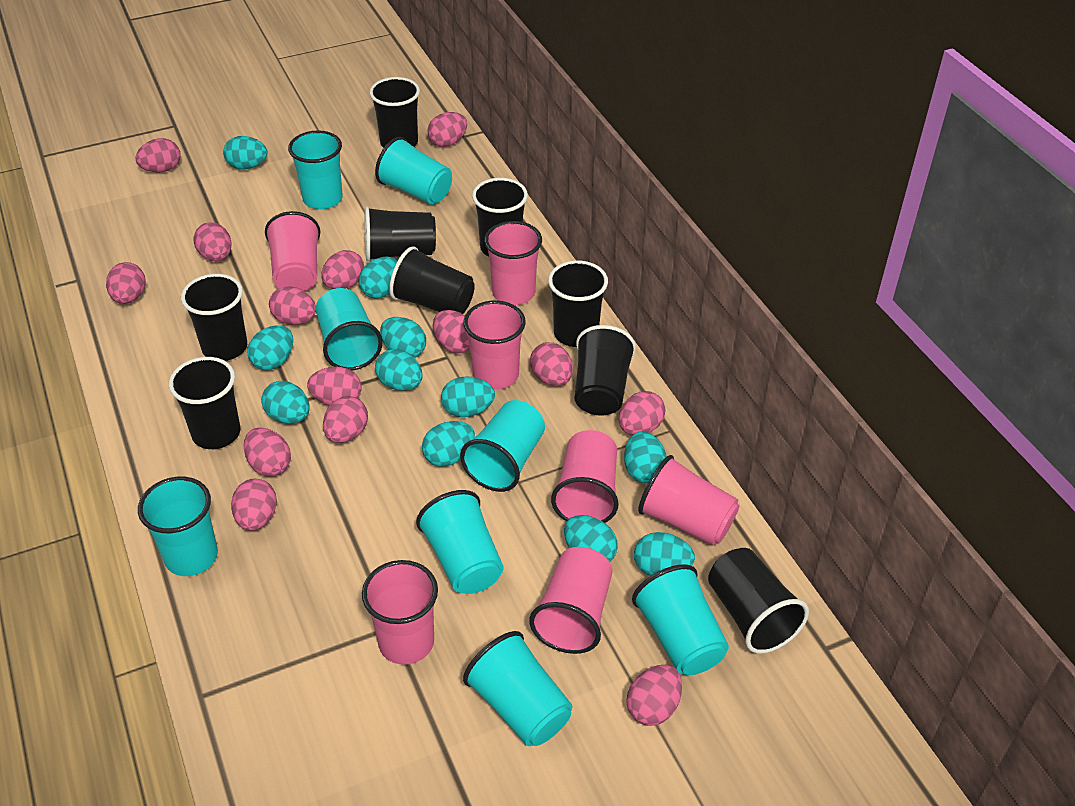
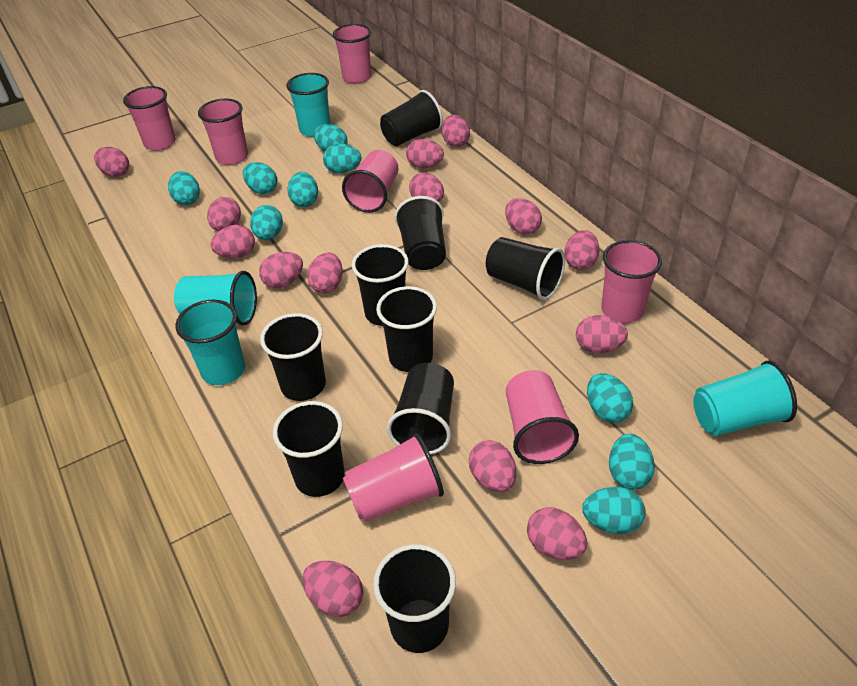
turquoise cup: [138,477,218,576] [288,130,343,209] [316,288,383,371] [375,137,452,205] [416,490,504,594] [460,400,545,492] [463,631,573,746] [632,564,729,675] = 8 -> [174,271,257,326] [175,300,245,385] [286,73,330,137] [693,361,797,436] = 4
turquoise egg: [223,136,267,169] [247,325,293,370] [261,381,309,424] [359,257,397,299] [375,349,423,391] [380,317,426,358] [422,421,475,466] [441,376,495,417] [564,515,618,562] [624,431,667,484] [634,532,695,576] = 11 -> [168,171,200,205] [243,162,277,194] [250,205,283,240] [287,172,318,207] [314,124,348,152] [323,144,361,174] [582,487,646,534] [587,373,633,423] [609,434,655,490] = 9

